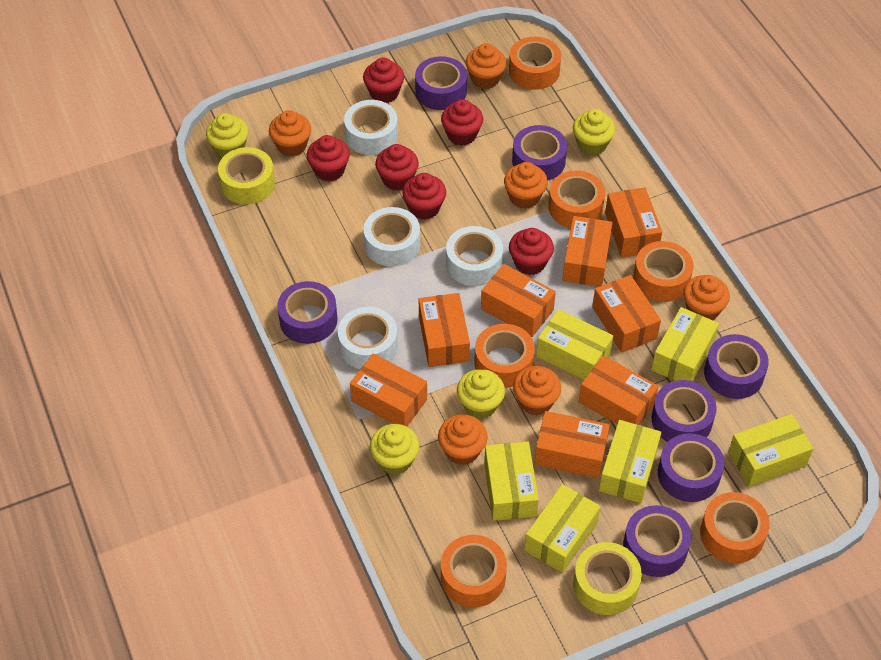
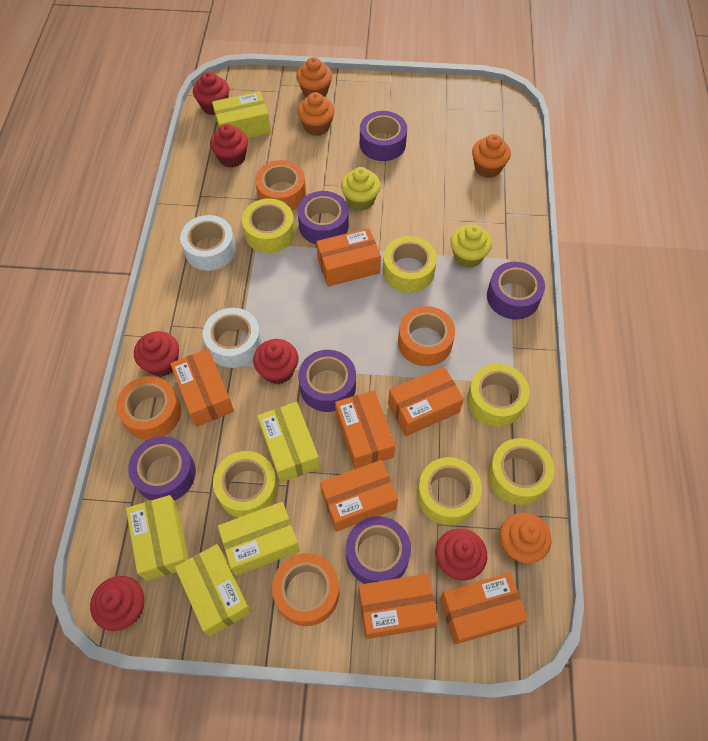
orange box: [350,353,427,426] [419,293,470,367] [481,264,556,337] [534,411,610,478] [562,216,613,287] [579,355,659,425] [592,275,661,353] [605,187,662,258] = 8 -> [170,349,234,427] [316,228,381,287] [320,460,398,532] [335,390,395,469] [359,574,439,639] [388,366,464,436] [440,573,528,645] = 7
orange cupcake: [269,110,311,157] [438,414,487,465] [466,43,507,89] [504,162,548,209] [513,366,561,415] [683,275,730,320] = 6 -> [296,57,332,97] [298,92,335,136] [472,134,511,178] [500,512,552,563] = 4
orange tape: [441,535,507,607] [474,324,535,388] [509,37,561,90] [548,171,605,228] [633,241,693,302] [700,492,770,563] = 6 -> [116,376,181,440] [255,160,306,211] [272,553,339,626] [398,306,455,366] = 4
purple tape: [277,281,338,344] [415,56,467,110] [512,125,567,180] [623,505,691,577] [651,380,717,442] [658,433,724,502] [704,334,769,399] = 7 -> [128,436,196,501] [297,191,349,244] [298,350,356,412] [346,516,411,584] [360,111,407,161] [487,262,545,319] = 6
white tape: [338,307,398,369] [344,100,398,155] [363,207,420,267] [446,226,503,286] = 4 -> [180,215,236,271] [203,308,262,368] = 2
yellow box: [484,442,539,521] [524,484,601,573] [536,309,613,380] [599,420,662,503] [651,307,719,381] [728,414,814,487] = 6 -> [126,495,189,581] [175,544,252,636] [212,91,271,138] [218,502,300,576] [257,402,320,483] = 5
yellow cupcake: [206,113,249,158] [370,424,419,475] [457,369,505,419] [573,109,615,155] = 4 -> [341,167,380,211] [450,224,492,268] = 2
yellow tape: [218,147,275,204] [573,542,642,615] = 2 -> [213,451,278,518] [242,198,295,253] [383,236,437,293] [417,457,482,525] [467,364,530,427] [488,438,554,505] = 6

